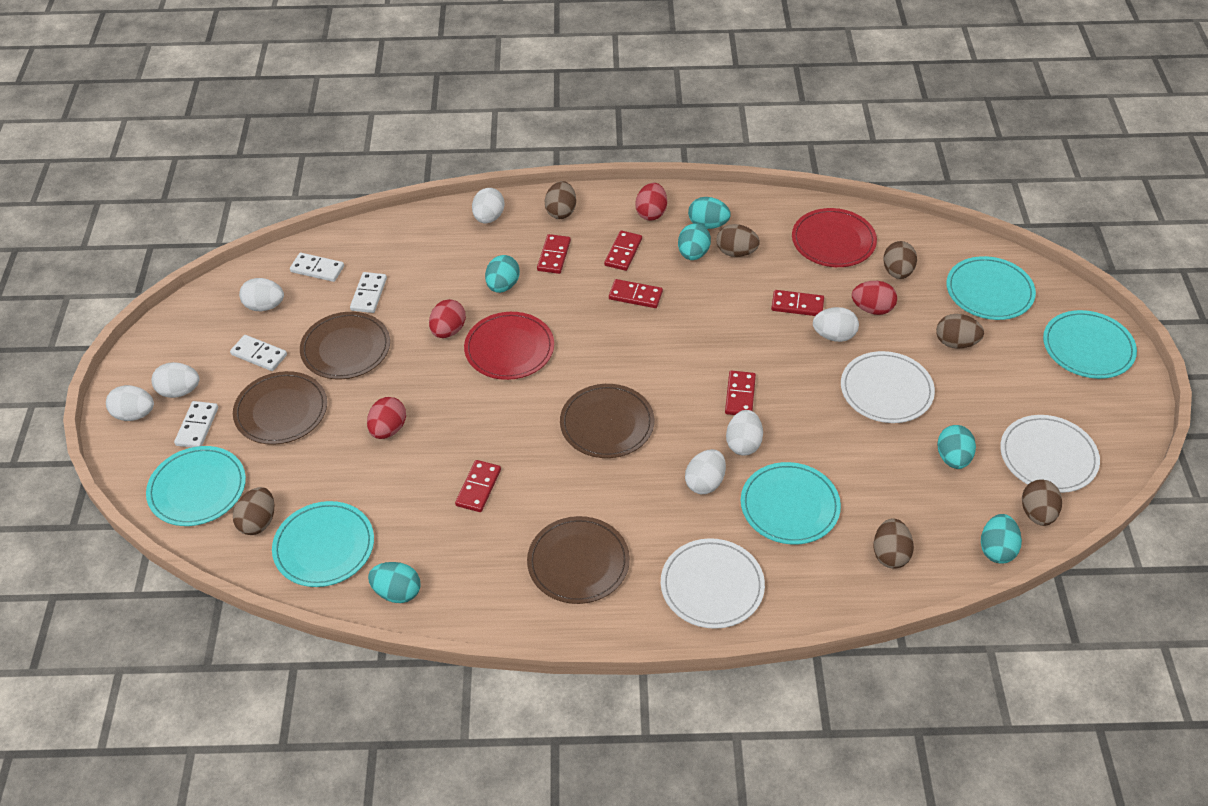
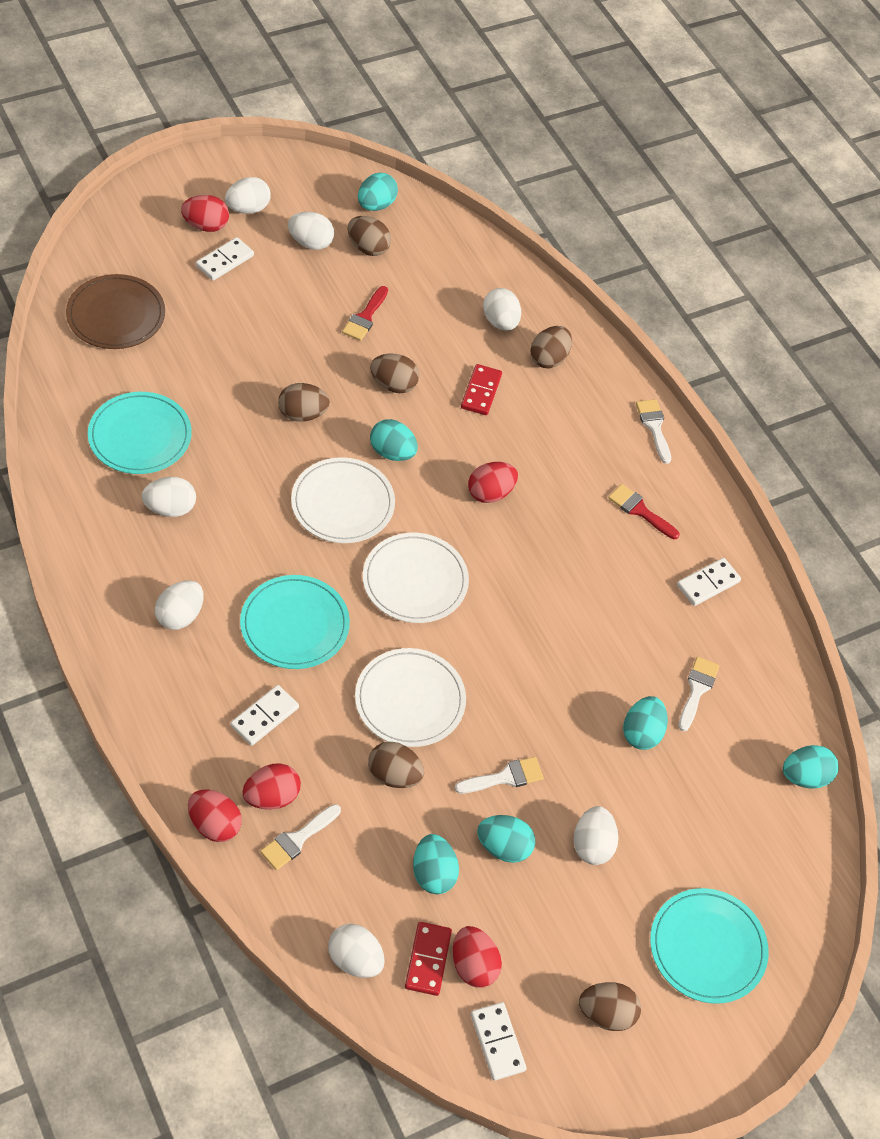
brown egg: [233,487,274,535] [545,181,576,219] [716,224,760,257] [874,518,914,568] [883,241,917,279] [936,314,984,349] [1022,479,1062,526] = 7 -> [278,383,330,422] [348,216,391,256] [368,742,424,788] [370,354,419,393] [530,326,572,368] [579,982,641,1031] = 6
brown plate: [233,371,327,445] [300,312,390,379] [527,516,630,604] [560,384,654,458] = 4 -> [66,274,165,349] = 1
red brush: none = 0 -> [342,286,388,341] [608,484,680,539] = 2
red domino: [455,460,501,512] [537,234,571,274] [604,230,642,271] [609,279,663,308] [725,371,756,415] [771,290,824,316] = 6 -> [405,922,452,996] [461,364,502,415] = 2
red egg: [367,397,406,439] [429,299,466,338] [635,183,667,221] [852,281,897,315] = 4 -> [181,195,229,232] [188,790,242,842] [242,763,301,810] [452,926,502,988] [468,462,518,503] = 5
red plate: [464,312,554,380] [792,208,877,267] = 2 -> none = 0
turquoise plate: [146,446,246,526] [272,501,374,587] [741,462,841,545] [946,256,1036,320] [1043,310,1137,379] = 5 -> [88,392,192,474] [240,575,350,669] [650,888,768,1004] = 3
white brush: none = 0 -> [260,804,341,870] [455,757,544,794] [636,399,671,464] [678,657,719,731] = 4

